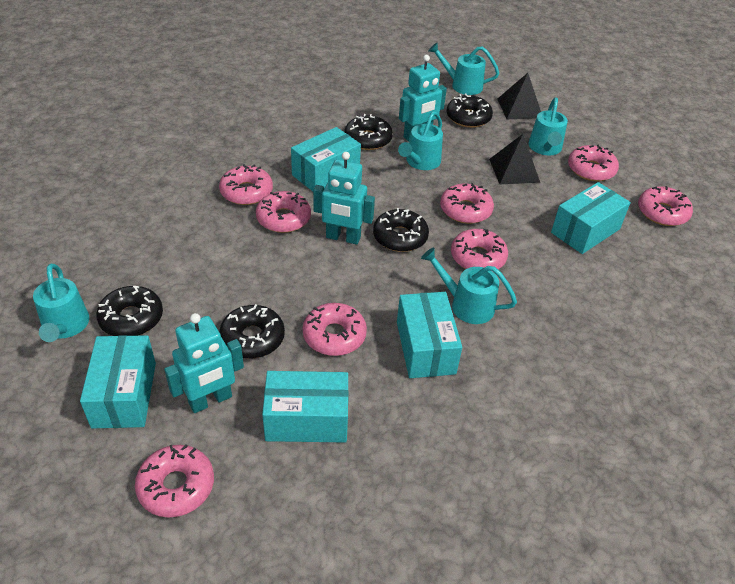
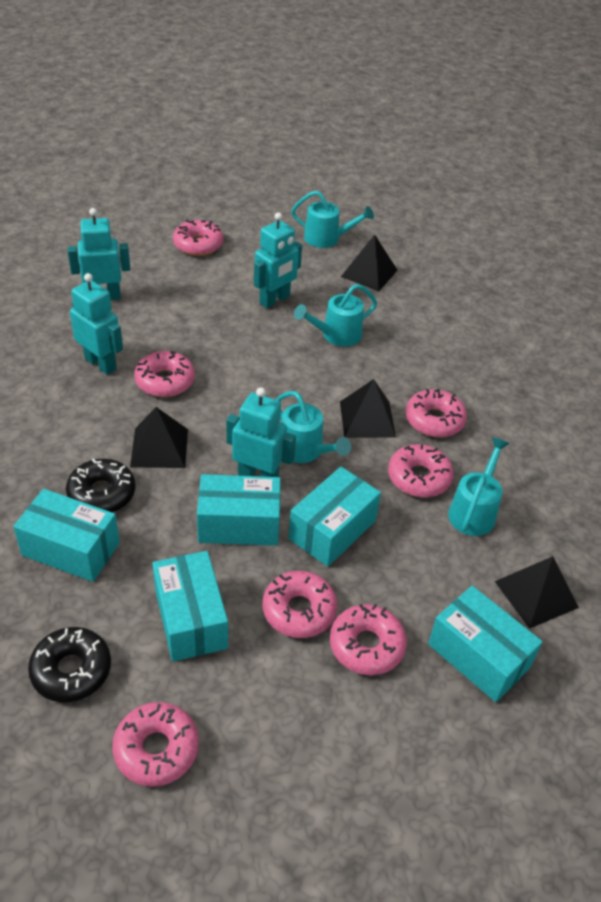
black donut: [96,286,163,336] [219,304,285,358] [344,114,393,150] [373,208,429,252] [447,94,493,128] = 5 -> [28,627,111,702] [66,458,135,512] = 2
black pyramid: [489,134,540,184] [497,73,541,119] = 2 -> [130,407,188,468] [340,379,396,438] [341,234,398,291] [495,556,579,629] = 4
pink donut: [135,444,214,518] [219,164,273,205] [256,191,311,233] [303,303,367,356] [440,183,494,224] [451,229,508,272] [568,144,619,181] [638,186,693,226] = 8 -> [112,702,199,787] [134,351,195,397] [173,220,224,256] [262,571,337,638] [330,604,407,675] [388,444,454,498] [405,389,467,437] = 7
turquoise robot: [164,313,244,413] [313,152,375,245] [399,55,447,142] = 3 -> [68,208,131,300] [70,273,123,375] [226,387,296,477] [254,212,302,308] = 4
turquoise watering can: [33,264,89,342] [398,111,443,170] [421,248,517,324] [428,43,499,95] [528,98,568,156] = 5 -> [276,391,351,463] [291,191,374,248] [294,284,377,347] [448,437,510,536] = 4

